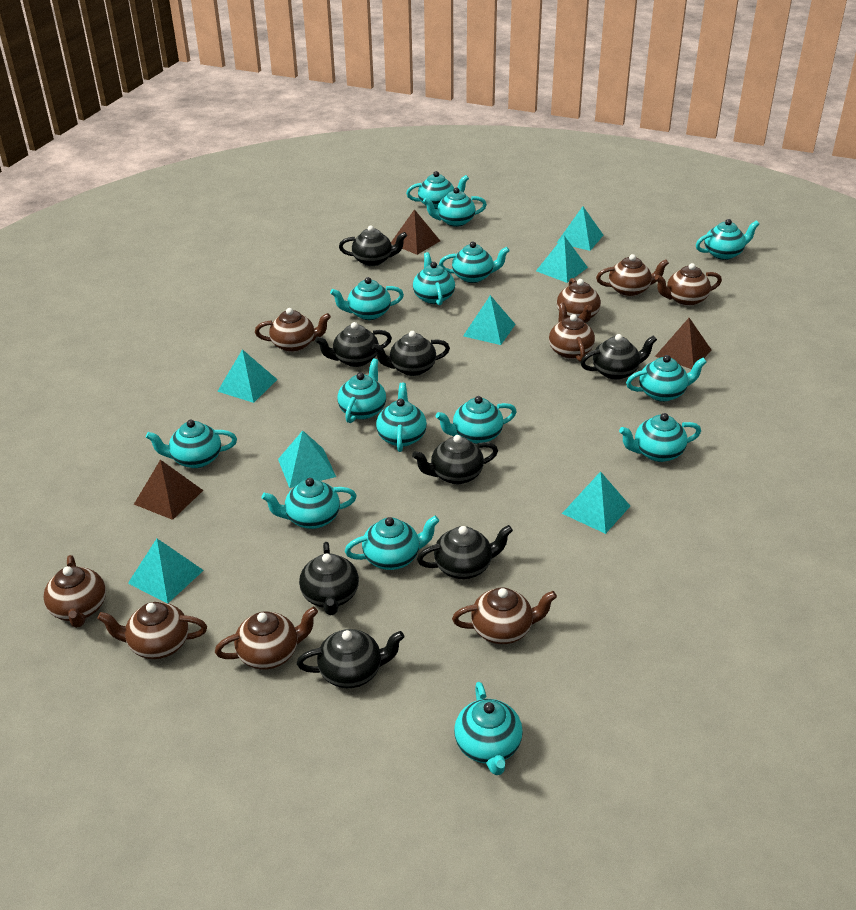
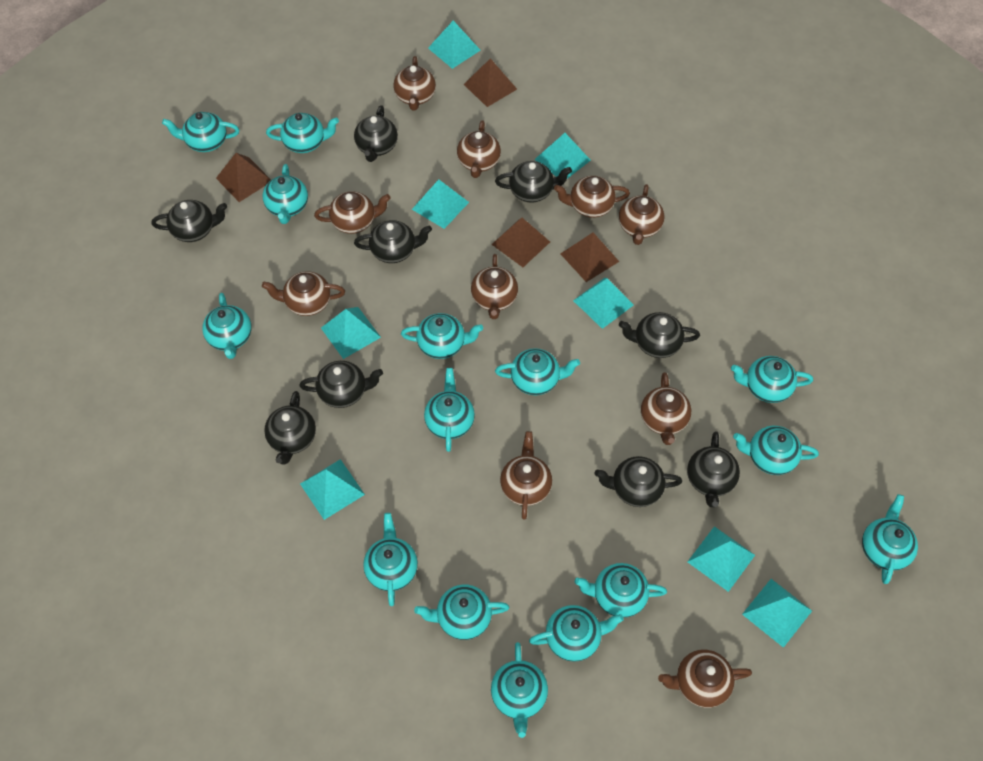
black teapot: [297,629,404,688] [299,542,359,615] [315,322,392,367] [339,226,407,266] [372,331,450,376] [412,435,498,484] [417,525,513,579] [580,334,657,380] = 8 -> [151,200,227,242] [264,391,316,465] [299,361,383,408] [354,105,398,162] [354,220,432,263] [495,161,572,203] [595,456,682,507] [619,312,700,358] [687,431,740,508] = 9
brown pyramid: [134,460,203,520] [391,209,440,255] [655,318,711,369] = 3 -> [216,153,271,202] [464,58,517,107] [491,218,550,267] [561,233,619,282] = 4
brown teapot: [44,555,106,628] [97,602,207,659] [215,607,318,670] [255,308,331,352] [452,588,557,644] [549,302,595,362] [557,278,601,323] [596,254,669,297] [655,263,722,306] = 9 -> [262,271,345,316] [314,191,391,234] [393,56,436,110] [457,120,501,178] [471,254,518,319] [500,431,552,520] [554,176,630,218] [619,184,664,245] [641,372,691,445] [658,650,752,708] = 10
turquoise pyramid: [128,539,204,603] [217,349,278,403] [278,430,336,488] [463,295,516,345] [536,236,588,283] [557,206,603,251] [562,471,630,534] = 7 -> [300,459,365,520] [321,307,381,359] [412,179,469,229] [428,21,481,69] [534,133,591,179] [573,278,634,329] [688,526,755,592] [742,579,812,648] = 8

